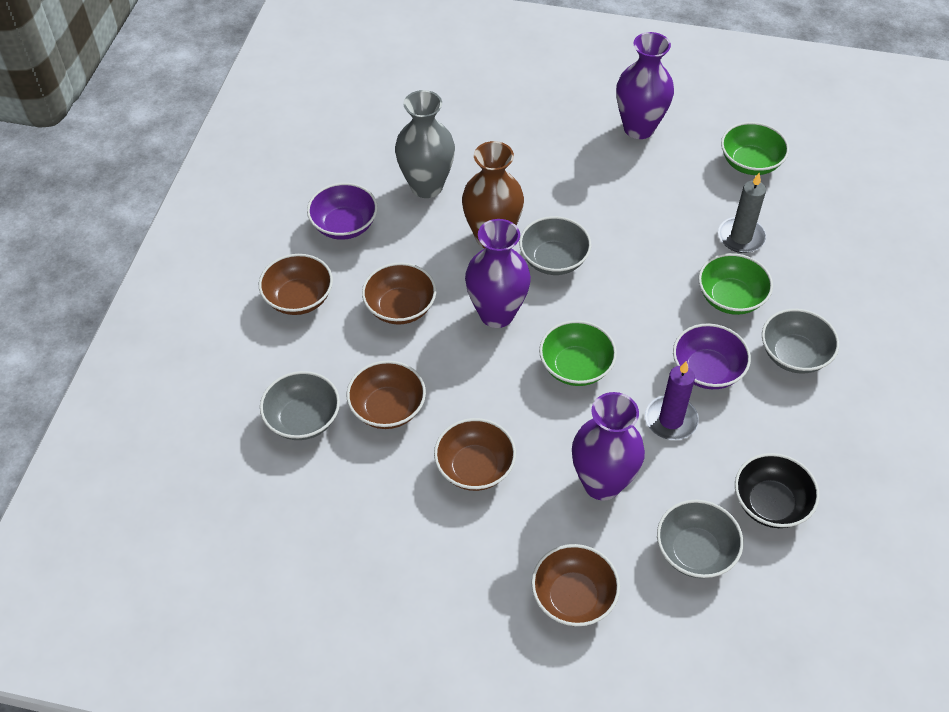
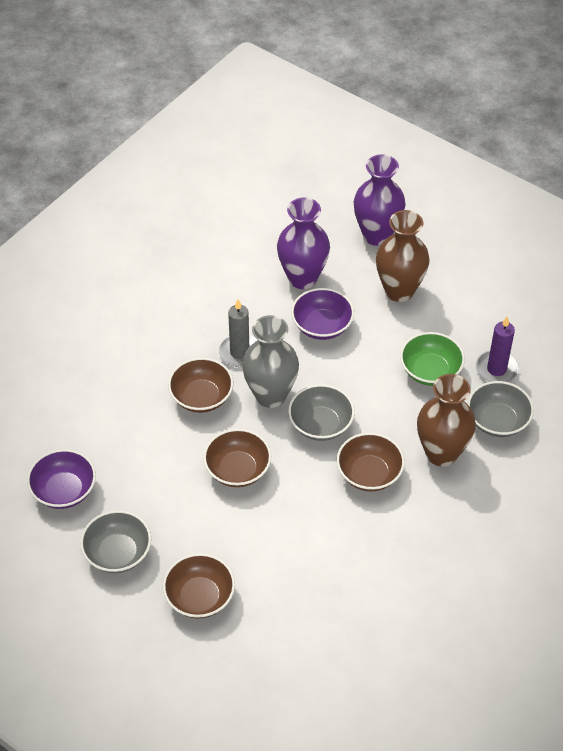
black bowl: [735,453,820,528] = 1 -> none = 0
brown bowl: [259,254,333,315] [347,361,426,429] [362,263,436,325] [434,418,516,491] [531,544,620,626] = 5 -> [163,553,235,619] [168,358,233,413] [203,429,271,487] [337,433,405,491] = 4
brown vase: [462,141,524,248] = 1 -> [376,210,430,302] [417,374,476,467] = 2
green bowl: [539,320,617,386] [698,253,773,315] [721,122,789,175] = 3 -> [400,332,465,386] = 1
grey bowl: [260,371,340,440] [519,216,592,275] [657,500,743,578] [762,309,839,373] = 4 -> [80,510,151,573] [288,384,355,441] [468,381,534,437] = 3
purple vase: [465,219,531,328] [572,392,645,500] [616,32,674,139] = 3 -> [277,197,330,289] [354,154,406,246] = 2

